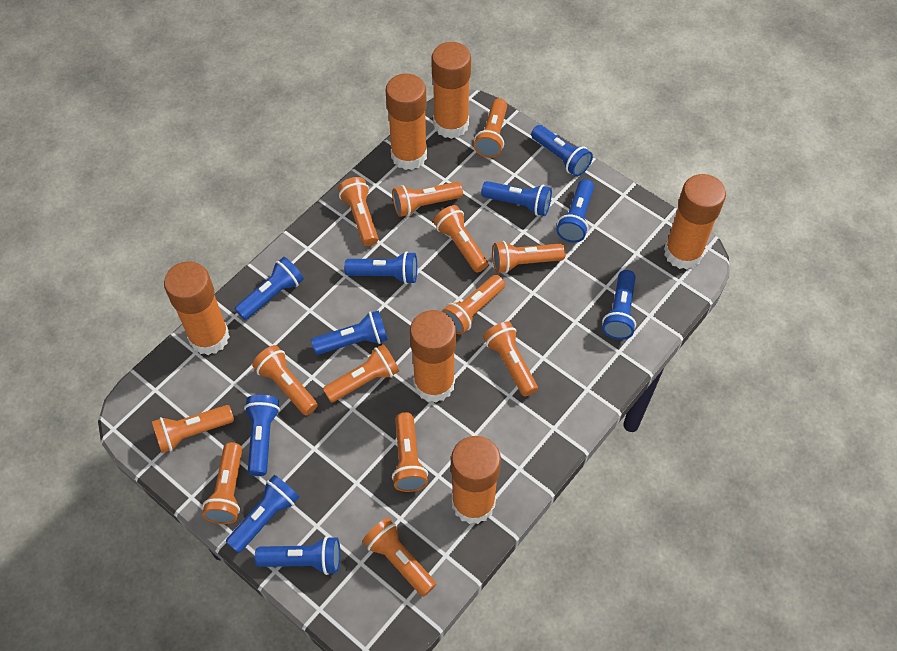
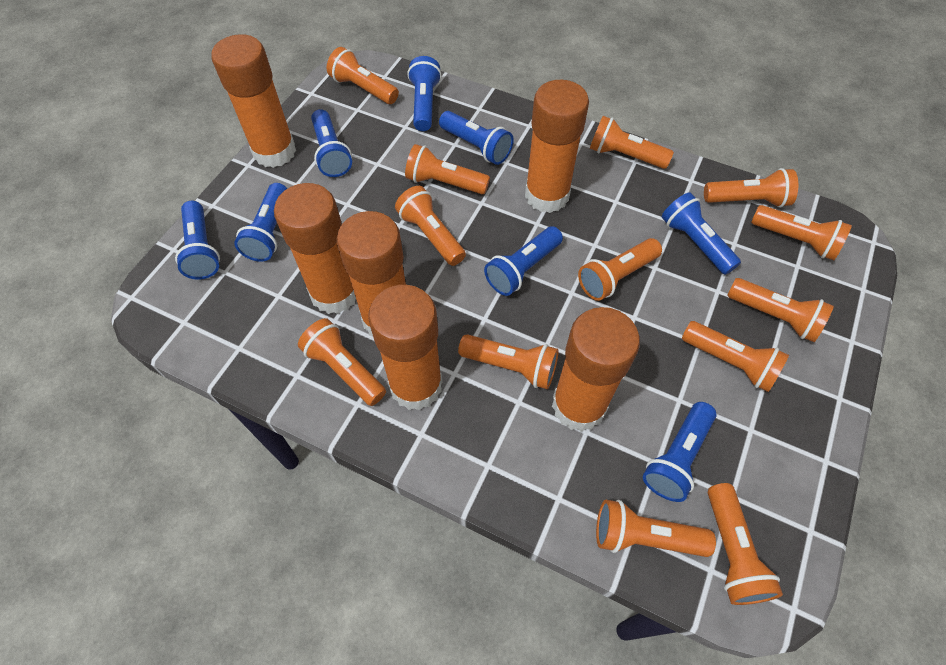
blue flashlight: [226,475,299,553] [235,257,304,320] [244,395,280,476] [255,536,340,575] [311,310,388,355] [344,251,417,284] [481,181,552,216] [531,125,593,177] [556,179,594,243] [602,270,636,340] = 10 -> [175,201,220,280] [234,183,287,262] [311,109,352,177] [407,56,441,131] [439,111,514,165] [484,226,563,296] [643,402,716,502] [662,192,741,275] = 8

